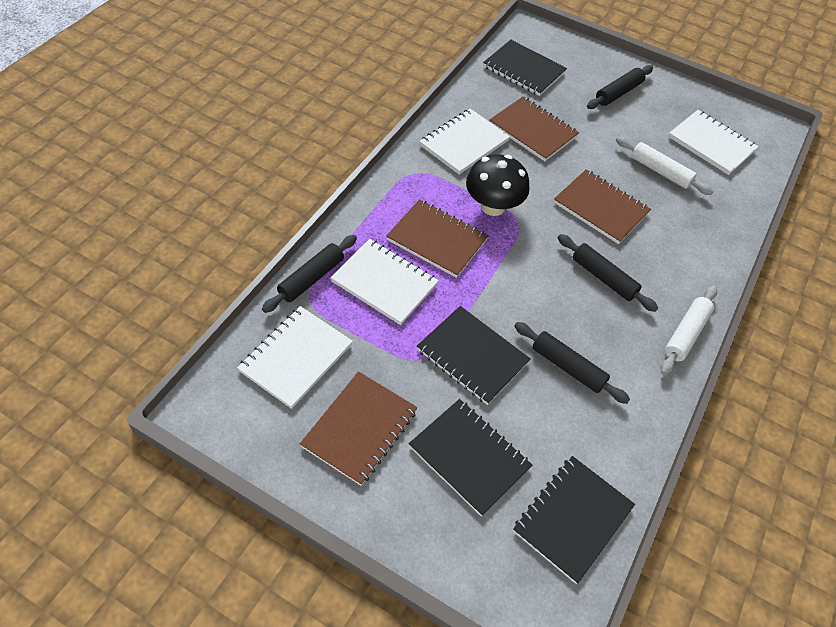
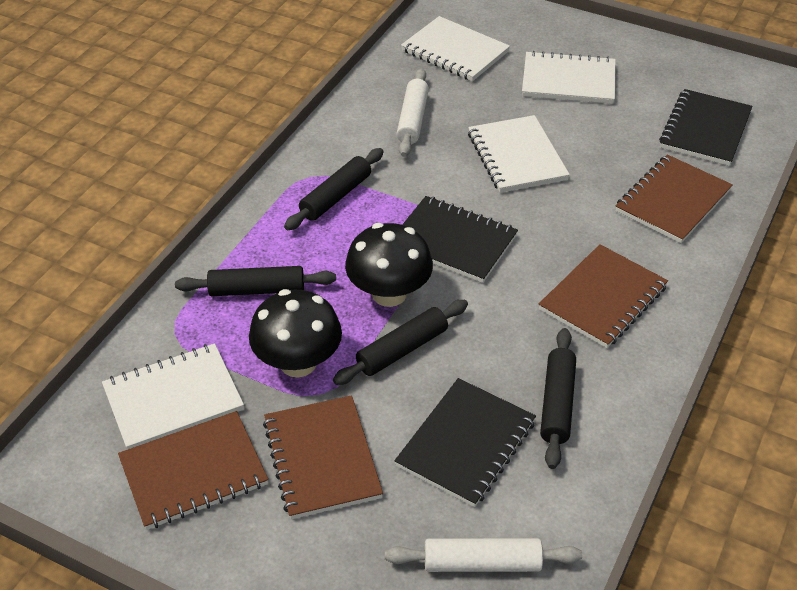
black mushroom: [466,154,530,216] = 1 -> [249,289,342,377] [345,223,433,307] = 2
black notebook: [409,399,532,516] [417,306,531,405] [483,40,567,96] [513,456,635,584] = 4 -> [395,378,536,507] [402,196,518,283] [659,89,753,166] = 3

